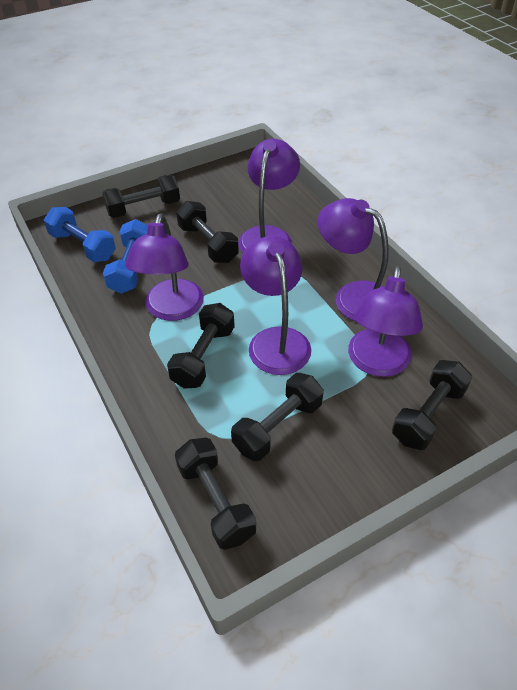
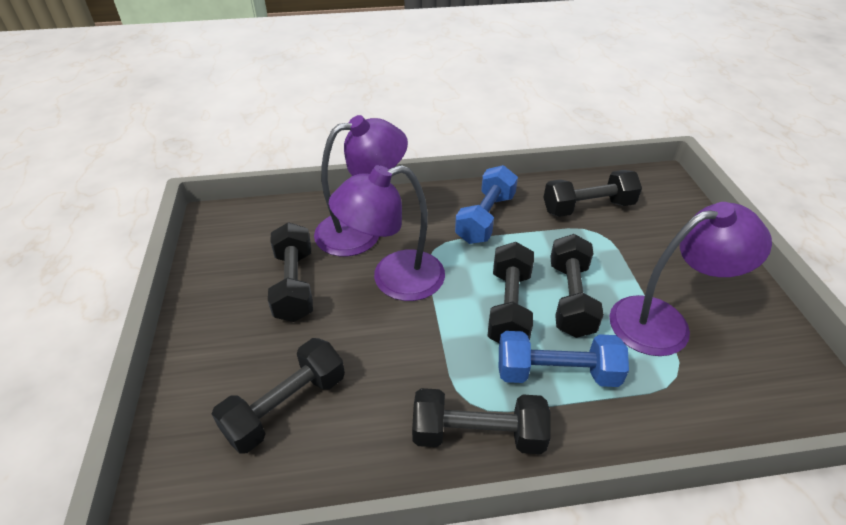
purple lamp: [125,213,204,321] [238,139,300,253] [240,236,311,375] [318,198,389,321] [348,266,423,377] = 5 -> [314,115,408,256] [329,165,445,301] [609,202,772,356] = 3

